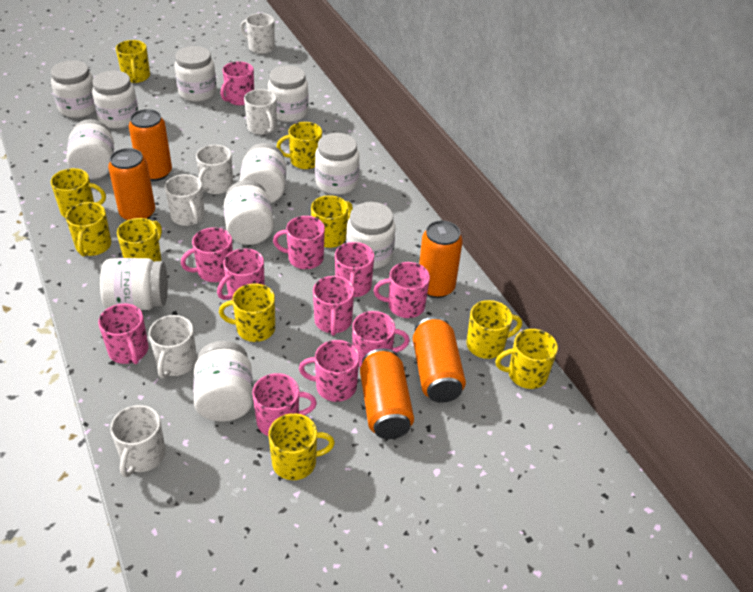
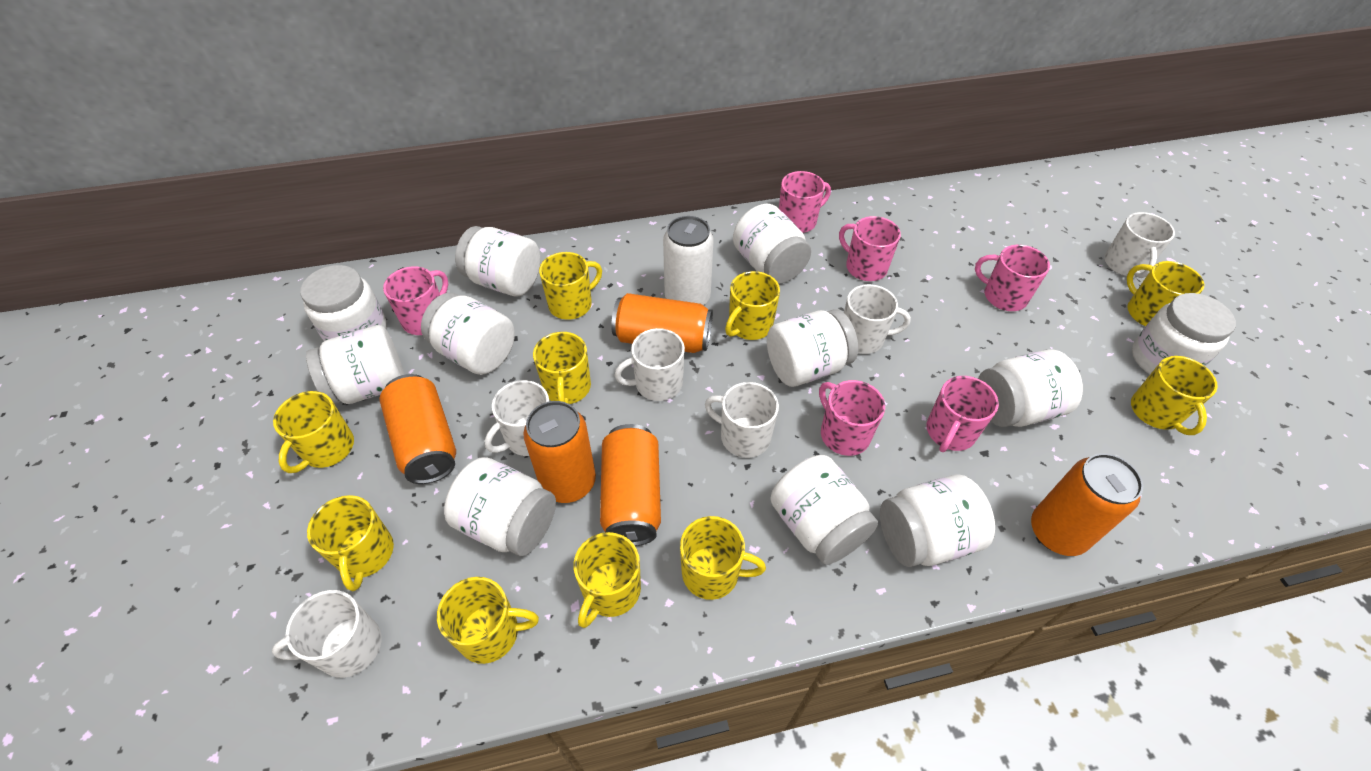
pink mug: [98,304,148,364] [181,227,233,282] [217,248,265,300] [221,61,254,105] [252,373,317,436] [273,216,325,269] [299,340,359,402] [313,276,354,336] [335,242,374,297] [352,311,410,368] [374,262,430,318] = 11 -> [383,266,448,335] [779,171,831,233] [819,380,885,456] [839,216,901,281] [927,376,999,452] [975,245,1050,311] = 6
white can: none = 0 -> [663,216,714,305] = 1

